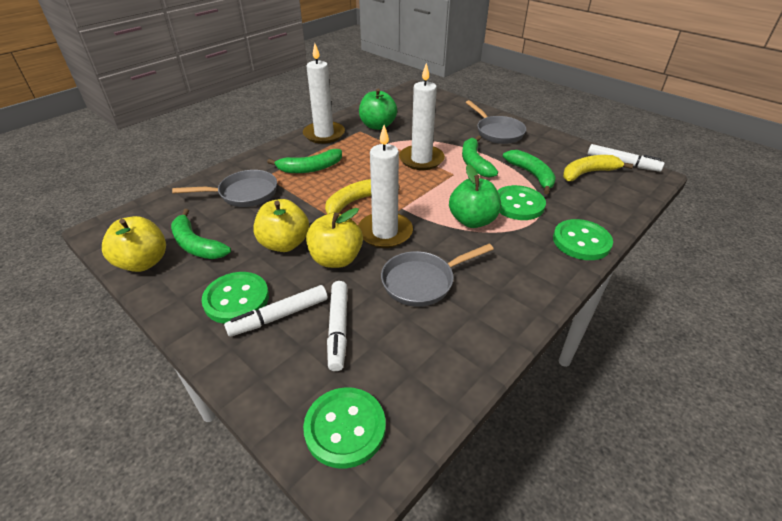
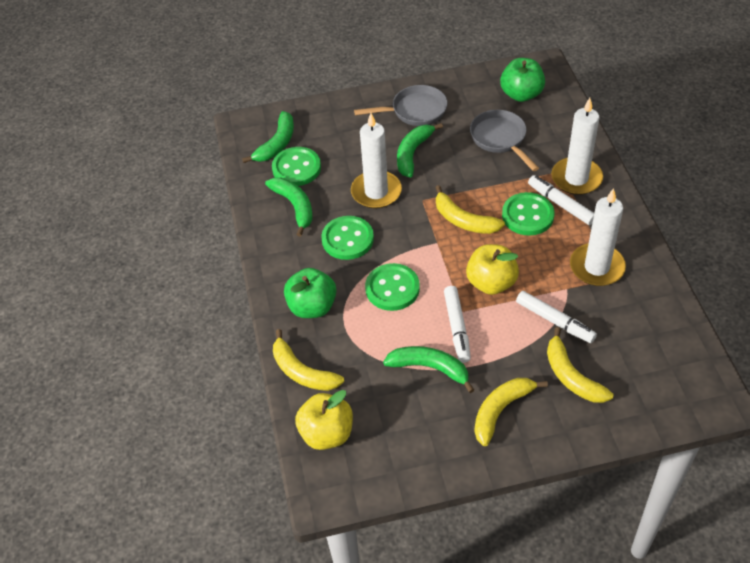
grey pan: [172,170,277,207] [381,244,493,307] [466,100,526,144] = 3 -> [354,85,447,126] [470,110,539,171] = 2
yellow apple: [102,216,166,272] [253,199,309,252] [306,208,363,268] = 3 -> [295,390,353,450] [466,244,519,295] = 2
yellow banana: [325,179,399,214] [563,155,633,181] = 2 -> [273,329,344,391] [435,185,505,234] [474,378,548,446] [547,327,613,403] = 4

